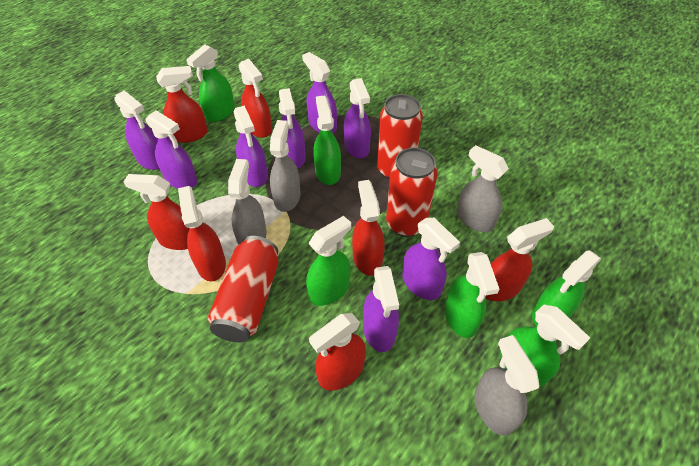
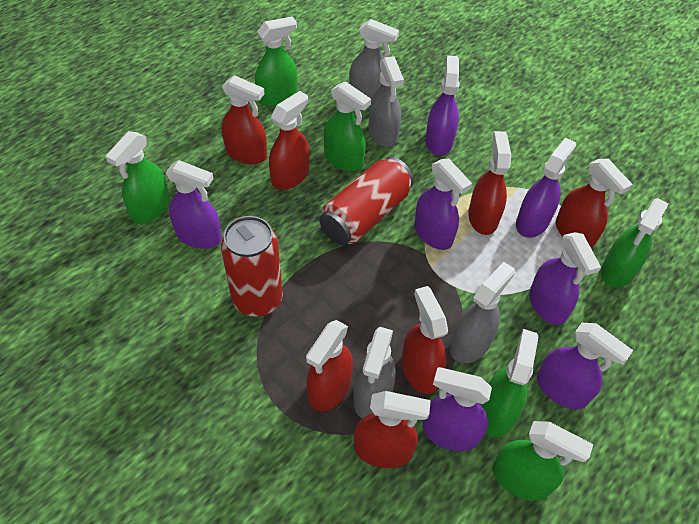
purple spray bottle: [114,90,159,170] [146,110,197,189] [233,105,268,187] [279,88,306,169] [302,52,337,133] [344,78,371,158] [363,266,399,352] [402,218,460,300] = 8 -> [166,160,222,249] [414,158,472,250] [423,367,492,451] [425,55,460,156] [516,137,576,238] [529,232,601,325] [537,323,633,410] = 7
red can: [208,236,279,342] [377,94,423,179] [386,148,438,237] = 3 -> [221,216,283,317] [319,157,414,245] = 2

